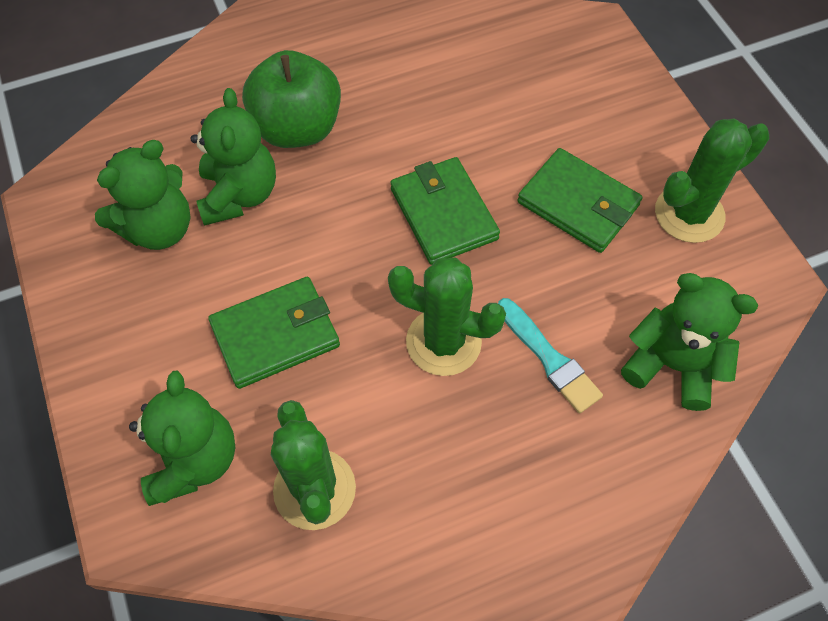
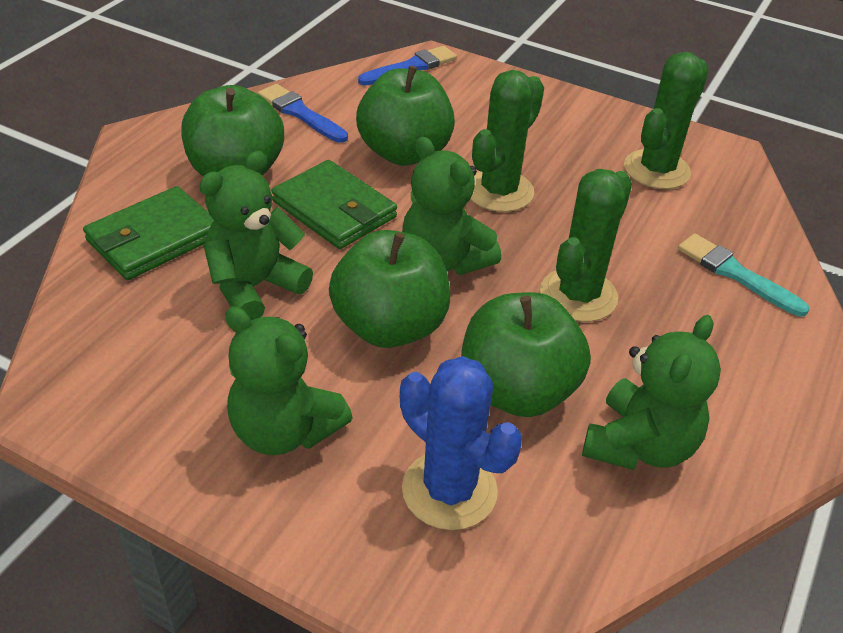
blue brush: none = 0 -> [258,84,348,143] [358,46,457,86] = 2
blue cactus: none = 0 -> [400,356,522,530] = 1
green apple: [242,50,341,148] = 1 -> [181,85,284,176] [329,230,450,348] [356,66,455,166] [461,292,591,417] = 4
green wallet: [208,277,340,389] [390,157,500,265] [517,148,643,253] = 3 -> [83,186,214,280] [271,160,397,249] = 2

